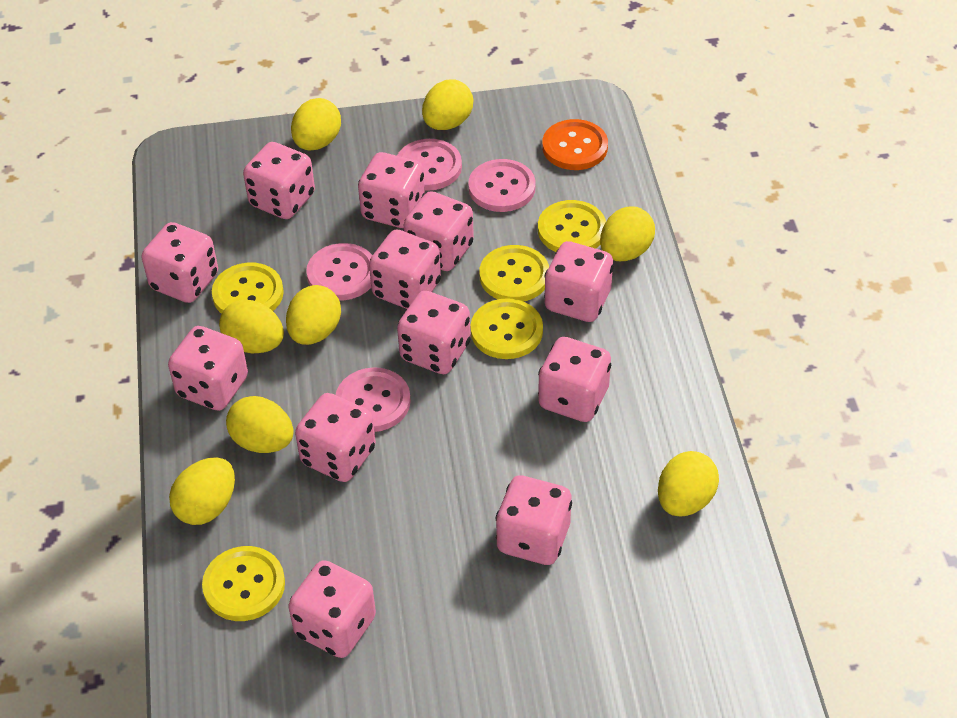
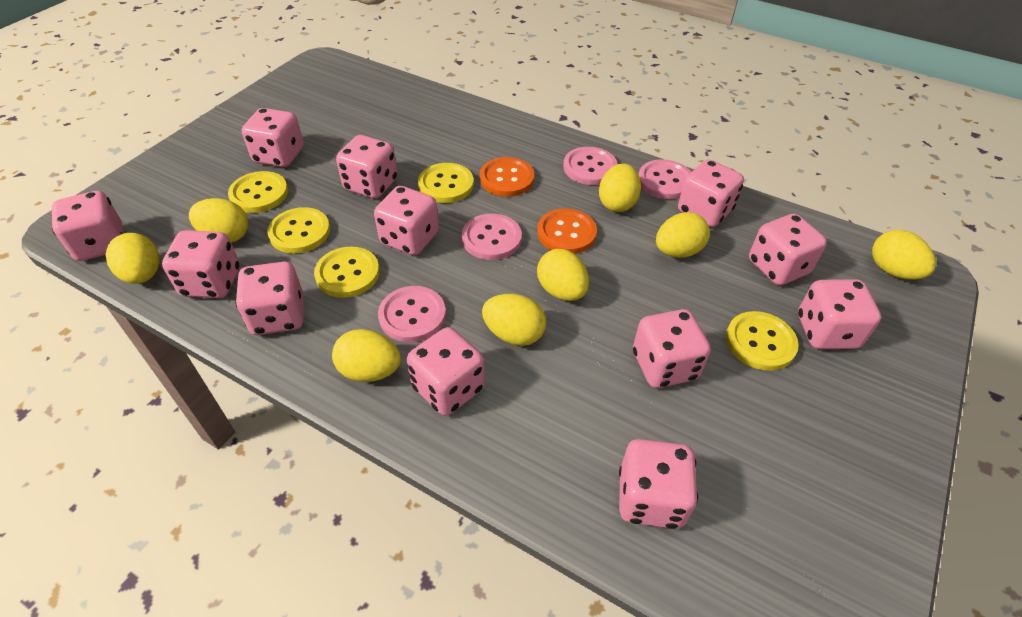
orange button: [542,119,608,170] = 1 -> [480,157,534,197] [537,208,597,254] = 2

